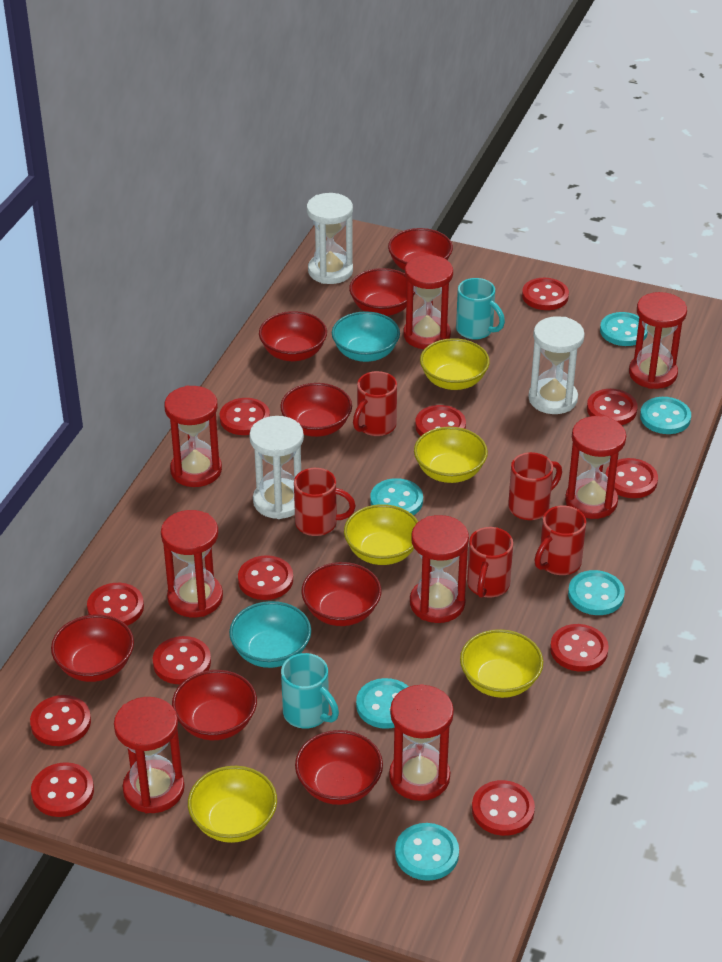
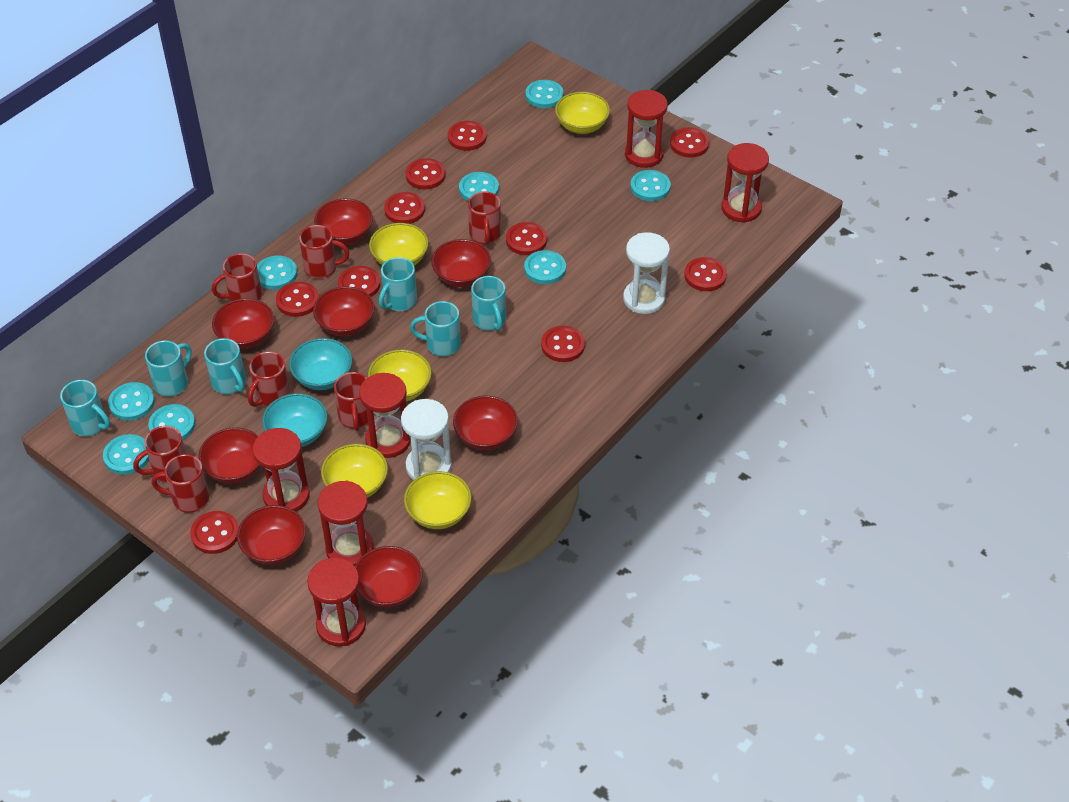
red button: [30,695,91,746] [31,762,94,817] [87,583,144,626] [153,636,211,684] [220,398,270,435] [238,555,293,600] [415,405,466,436] [472,780,535,836] [522,278,569,310] [550,624,609,672] [587,389,638,425] [605,458,658,498] = 12 -> [190,511,239,554] [276,282,319,317] [338,266,380,297] [384,192,425,224] [406,158,445,189] [448,121,487,151] [506,222,547,255] [541,326,585,362] [670,127,709,158] [684,257,727,291] = 10
red hourglass: [114,697,185,813] [161,510,223,617] [164,386,222,487] [389,684,454,801] [403,254,453,349] [410,515,469,623] [565,416,626,519] [629,292,687,389] = 8 -> [252,428,310,511] [307,558,366,647] [318,481,374,566] [359,373,411,458] [625,90,668,168] [721,143,769,223] = 6
red mug: [294,468,356,536] [353,371,397,436] [467,527,513,598] [508,452,562,520] [535,506,586,575] = 5 -> [133,426,186,483] [152,454,210,513] [212,253,262,302] [248,352,290,407] [299,225,350,278] [334,372,368,431] [468,192,501,245] = 7
turquoise button: [356,678,409,729] [370,478,423,515] [395,823,459,881] [568,570,625,615] [600,312,648,346] [640,397,691,434] = 6 -> [103,434,149,475] [108,382,155,421] [148,404,195,440] [257,256,297,290] [459,172,499,201] [524,250,566,284] [526,80,563,108] [630,170,671,201] = 8
turquoise mug: [281,653,339,729] [456,278,505,340] = 2 -> [60,380,110,436] [145,340,192,396] [204,338,246,394] [379,257,417,311] [410,301,461,356] [471,276,506,331] = 6
white hourglass: [249,416,304,519] [307,193,353,284] [528,316,585,414] = 3 -> [401,399,452,480] [623,232,670,314] = 2

